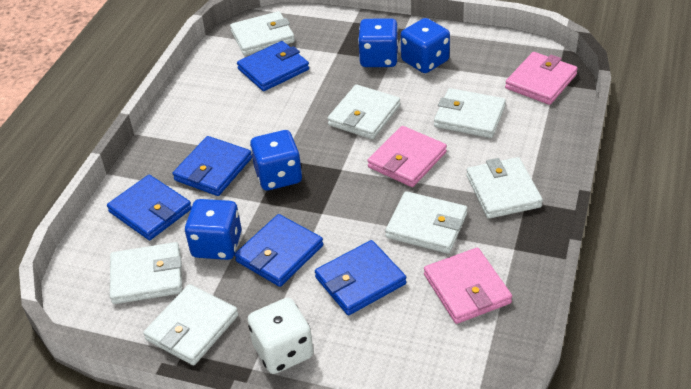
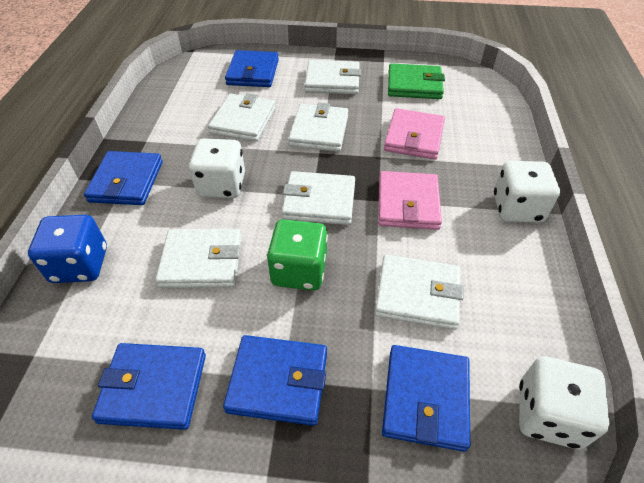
blue dice: [185,199,242,260] [250,130,302,191] [358,18,398,67] [401,18,450,73] = 4 -> [28,215,107,283] = 1
green dice: none = 0 -> [267,219,328,291] = 1
green wallet: none = 0 -> [388,63,445,99] = 1
pink wallet: [367,126,447,187] [424,248,512,324] [505,52,578,105] = 3 -> [378,171,442,230] [384,108,445,160] = 2
white dice: [248,298,314,374] = 1 -> [189,138,245,198] [494,161,560,223] [519,356,609,449] = 3
white wallet: [110,242,182,304] [143,284,239,365] [230,11,295,56] [327,85,400,139] [385,191,467,254] [434,88,506,138] [466,157,543,219] = 7 -> [155,229,242,288] [208,93,275,142] [281,171,355,225] [288,103,348,152] [305,60,361,94] [375,255,464,330] = 6

